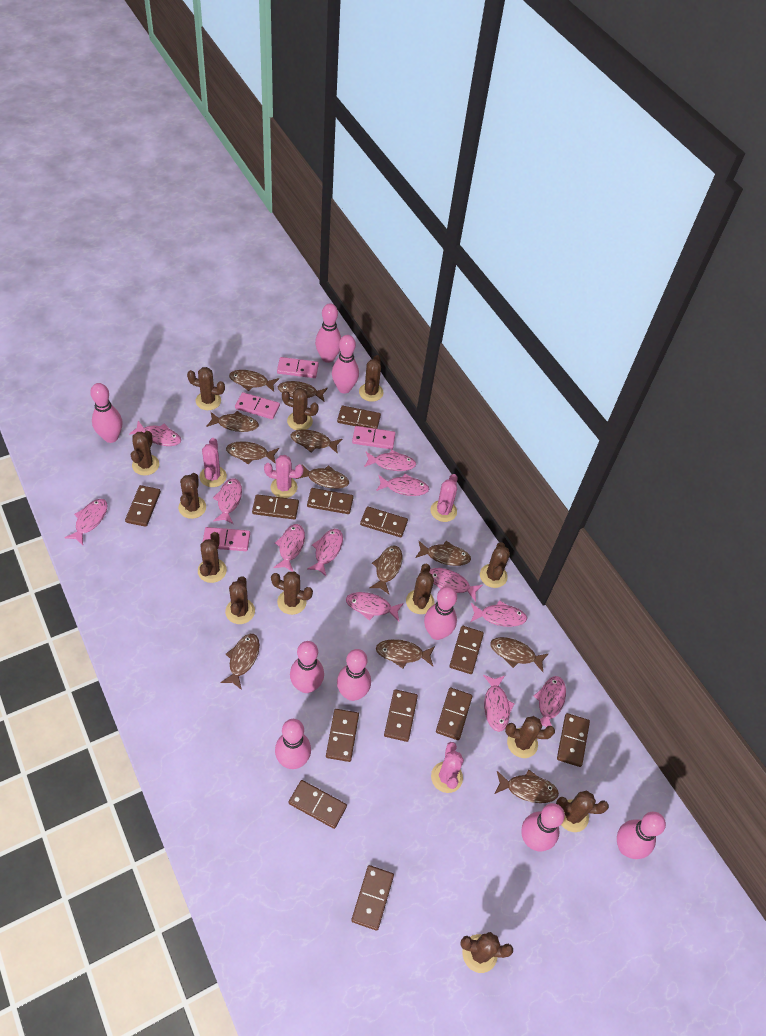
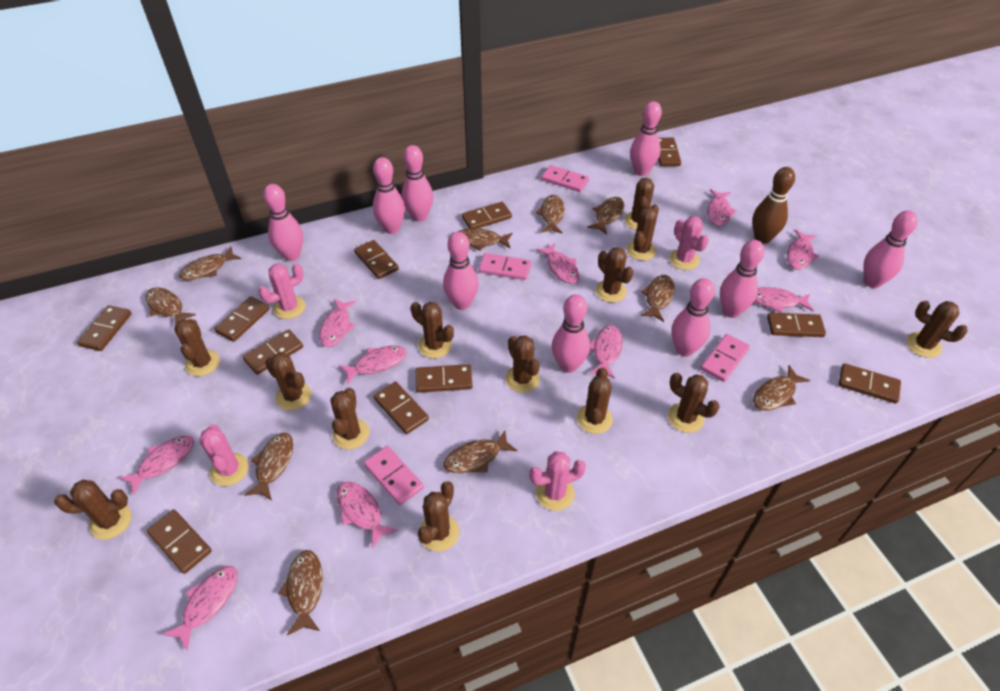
brown bowling pin: none = 0 -> [752,167,795,244] = 1
brown domino: [125,485,161,527] [252,494,299,519] [289,780,347,829] [307,488,353,514] [326,709,359,762] [337,406,381,429] [351,865,394,931] [360,506,408,537] [384,689,418,742] [436,688,472,740] [449,626,484,674] [557,713,590,767] = 12 -> [77,305,132,351] [146,509,212,574] [214,296,270,342] [242,329,303,375] [354,240,399,279] [373,382,429,434] [416,364,472,393] [462,202,512,229] [658,138,681,166] [767,313,826,337] [838,363,901,404] = 11
brown fish: [206,411,259,432] [220,634,260,690] [226,441,279,465] [229,370,279,392] [278,381,328,402] [291,429,342,454] [296,464,349,489] [369,546,403,594] [376,639,435,669] [415,541,471,566] [490,637,549,672] [495,770,559,803] = 12 -> [145,288,196,326] [179,247,241,280] [244,433,293,500] [278,550,323,635] [443,431,518,473] [458,228,513,251] [536,195,565,233] [587,197,624,235] [641,275,675,322] [753,365,810,411] = 10
pink fish: [64,499,107,545] [129,421,181,446] [213,478,242,524] [273,524,305,572] [307,529,343,576] [346,592,404,621] [364,450,416,471] [376,474,429,496] [429,568,483,602] [470,600,527,627] [483,675,515,732] [534,676,566,727] = 12 -> [118,436,194,495] [162,566,238,651] [319,299,356,347] [336,482,397,548] [338,346,406,384] [536,243,580,284] [590,325,623,379] [707,189,737,226] [754,287,813,313] [787,230,819,270] = 10

